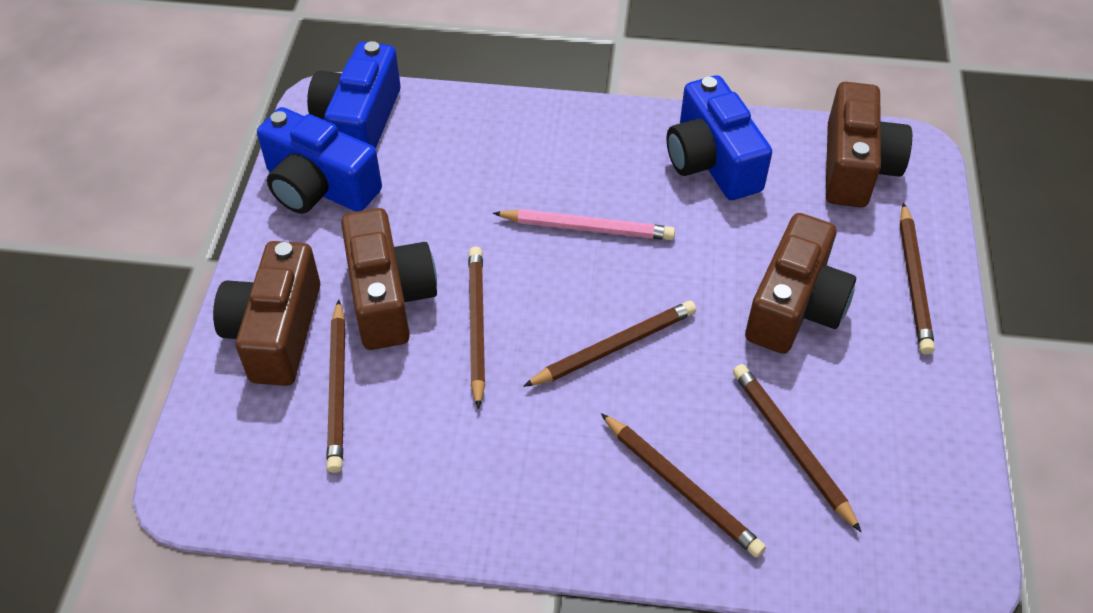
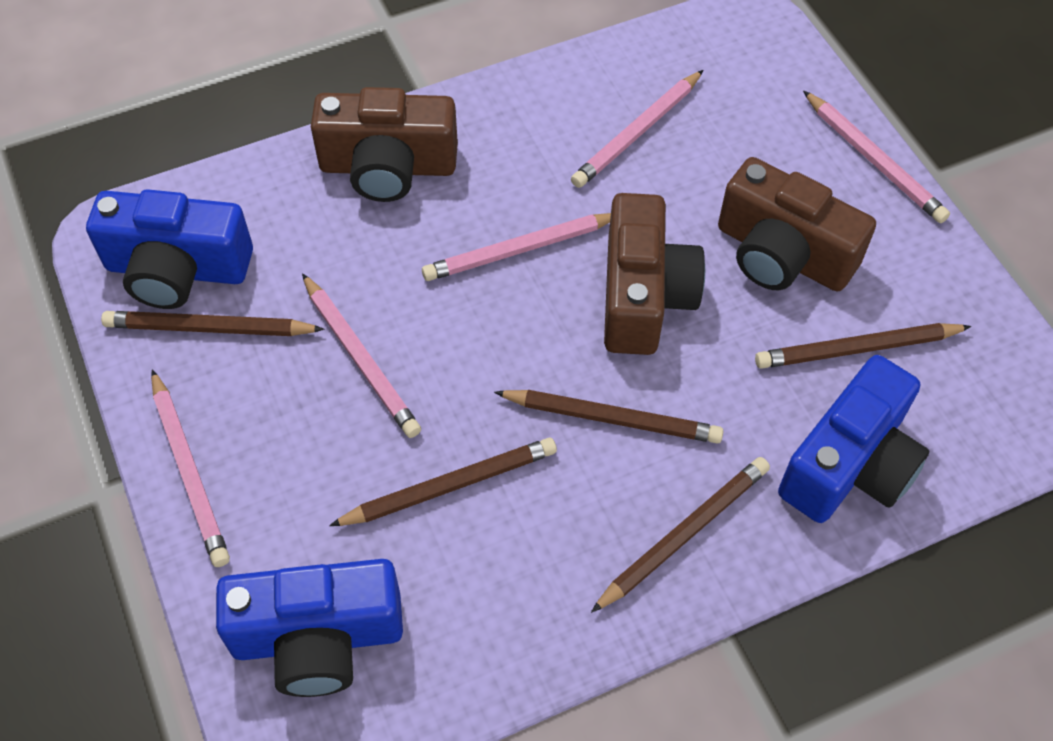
brown camera: [213,241,320,386] [341,208,437,350] [745,213,856,354] [826,82,912,207] = 4 -> [311,87,458,202] [604,193,705,355] [718,157,876,291] = 3
brown pencil: [326,300,345,473] [468,247,485,409] [523,301,696,387] [601,413,766,558] [733,364,861,532] [900,203,935,354] = 6 -> [101,311,324,336] [329,438,557,526] [494,390,723,444] [591,457,770,613] [755,323,972,369] = 5
pink pencil: [493,209,675,240] = 1 -> [151,369,230,567] [302,273,421,438] [422,213,611,281] [571,70,704,188] [803,90,950,223] = 5

